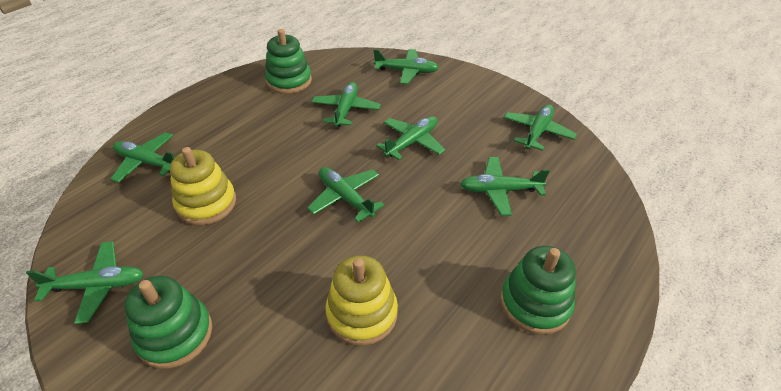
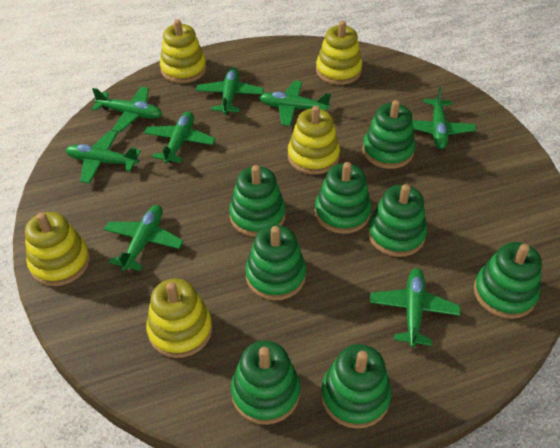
green stacking toy: [124,276,212,369] [265,29,312,94] [500,246,576,335] = 3 -> [229,165,286,237] [231,340,300,425] [245,225,306,300] [314,162,371,234] [321,344,391,429] [362,100,415,169] [368,184,427,257] [474,242,542,319] = 8
yellow stacking toy: [170,147,236,225] [325,255,398,346] = 2 -> [25,212,90,286] [146,279,212,358] [160,19,207,83] [288,106,340,175] [316,21,362,85] = 5

